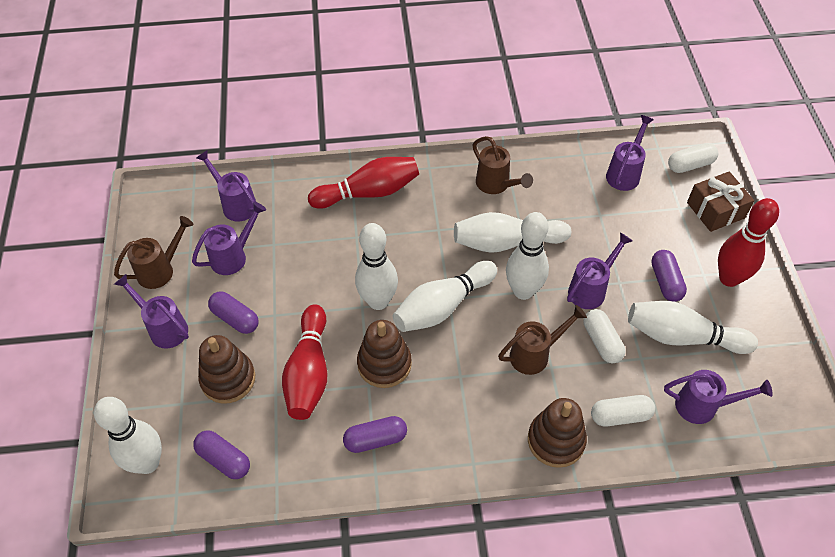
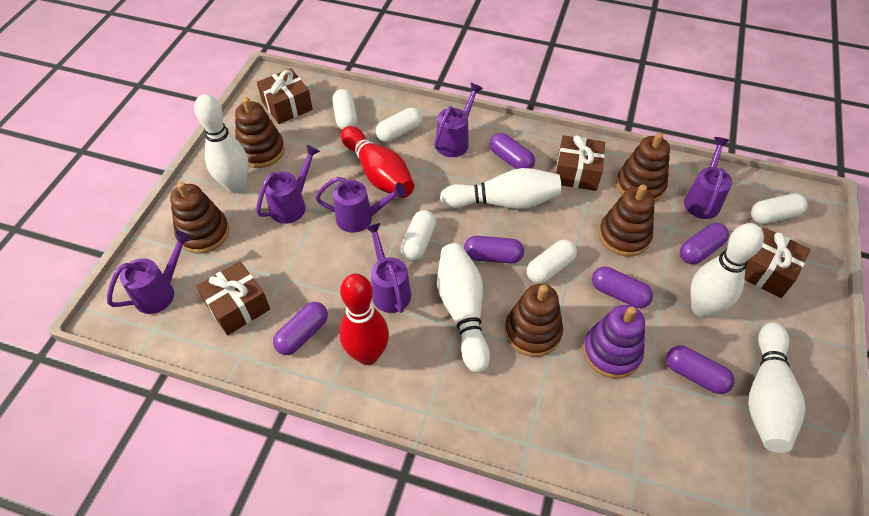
brown gift: [687,171,754,232] = 1 -> [196,261,270,335] [257,68,313,124] [556,135,605,191] [745,227,811,298] = 4
brown stacking toy: [198,335,255,404] [357,320,412,388] [528,398,587,468] = 3 -> [170,182,230,254] [235,97,285,168] [505,284,563,357] [599,184,655,257] [616,132,670,202] = 5
brown watering can: [114,216,193,289] [473,136,533,194] [498,305,587,375] = 3 -> none = 0
purple capsule: [193,430,250,479] [208,292,259,334] [343,416,407,453] [651,250,687,302] = 4 -> [273,302,328,355] [464,236,524,263] [490,133,535,169] [592,267,653,308] [666,345,735,394] [679,223,729,264] = 6
purple stacking toy: none = 0 -> [583,305,645,378] = 1
red bowling pin: [282,304,327,420] [308,157,419,209] [718,198,779,287] = 3 -> [339,274,389,365] [341,126,414,198] = 2
white bowling pin: [94,397,162,474] [355,223,398,310] [393,261,497,332] [454,212,571,253] [506,212,549,300] [628,301,758,354] = 6 -> [194,94,249,193] [437,243,490,373] [440,168,562,209] [691,223,764,318] [748,322,805,453] = 5
white capsule: [584,309,625,363] [591,395,655,426] [668,143,718,173] = 3 -> [332,89,357,130] [376,107,422,142] [401,210,436,261] [527,239,577,284] [751,193,808,224] = 5

